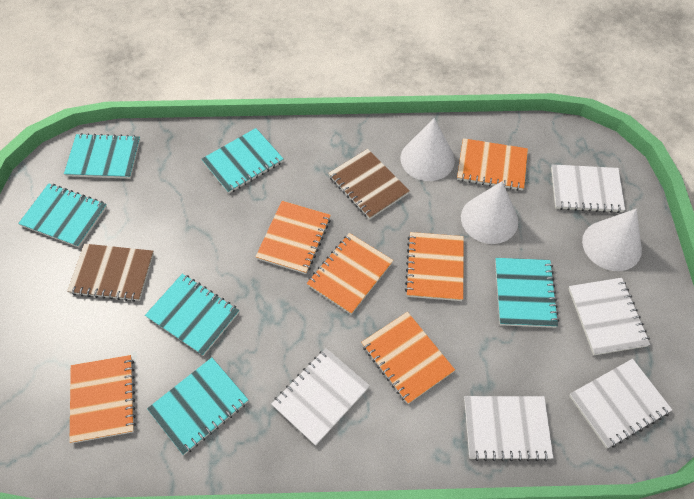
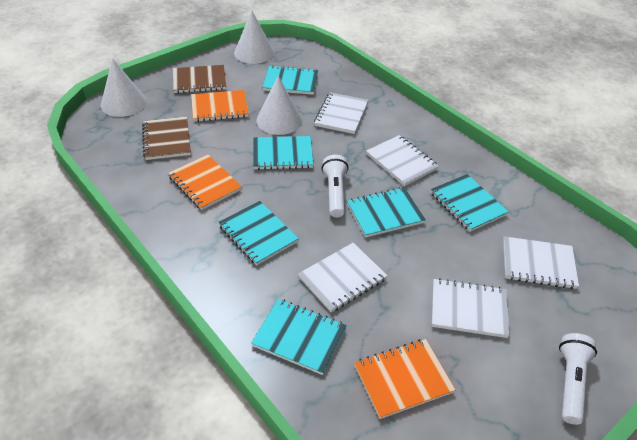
orange notebook: [70,355,136,443] [256,201,331,274] [306,233,393,315] [361,312,455,404] [405,232,464,301] [457,138,528,191] = 6 -> [168,155,242,210] [191,90,249,122] [354,339,455,419] = 3
white flashlight: none = 0 -> [321,155,349,217] [559,333,597,425] = 2

